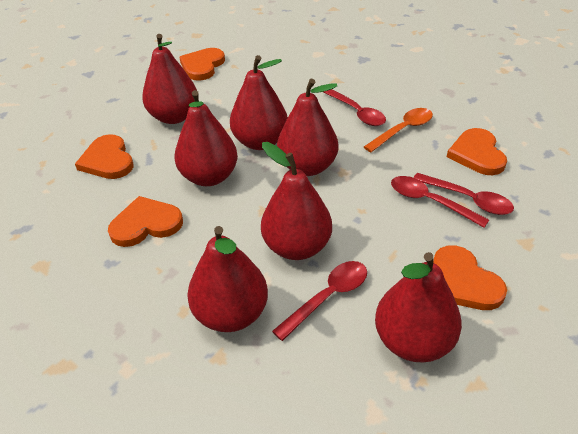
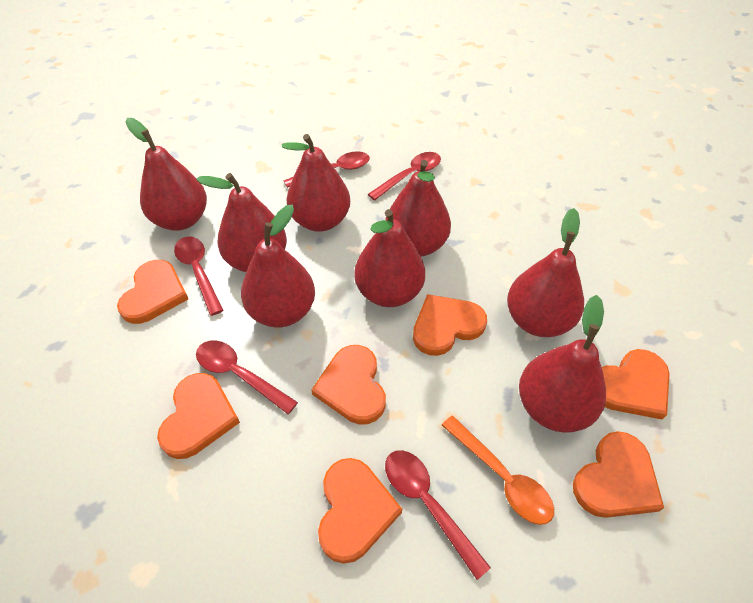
orange heart: [75,135,134,179] [108,196,183,247] [180,48,225,81] [433,245,507,310] [447,128,507,175] = 5 -> [117,260,188,324] [157,373,240,459] [311,345,386,424] [318,458,402,564] [413,294,487,356] [573,431,664,518] [602,349,670,420] = 7
red pear: [142,34,197,124] [175,90,238,186] [187,226,268,332] [230,55,288,150] [261,142,332,260] [277,79,338,176] [375,252,462,362] = 7 -> [126,118,207,231] [196,173,287,272] [241,205,315,328] [282,134,350,232] [354,209,425,307] [385,160,451,257] [507,208,584,337] [519,295,606,433] = 8
red spoon: [272,261,367,341] [323,89,386,126] [391,176,489,228] [413,173,514,215] = 4 -> [174,236,223,316] [196,340,298,414] [284,151,370,188] [368,152,441,200] [385,450,491,580] = 5

